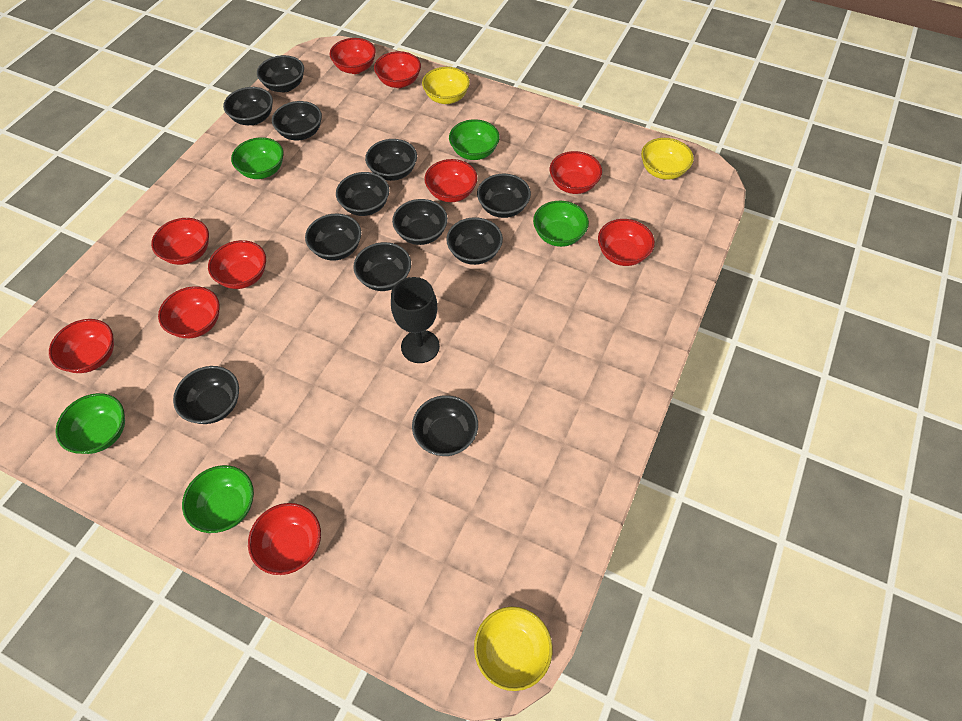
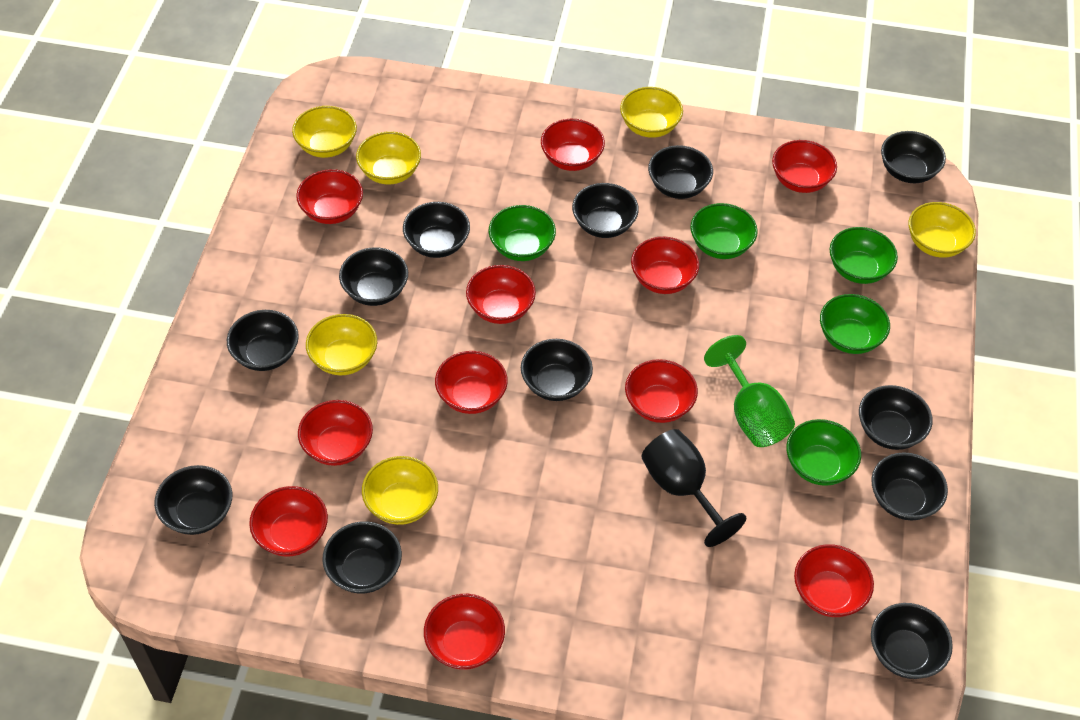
green goblet: none = 0 -> [704,335,795,447] = 1
red bowl: [49,319,114,373] [151,218,209,265] [158,286,220,338] [208,240,266,289] [248,503,321,575] [330,38,376,74] [374,51,421,88] [424,159,478,202] [550,151,602,194] [598,219,655,266] = 10 -> [249,486,328,557] [296,169,363,224] [298,400,373,466] [424,594,505,670] [435,351,508,414] [466,265,536,324] [541,119,605,171] [625,359,698,423] [631,237,699,294] [772,140,837,193] [794,544,874,617] = 11
yellow bowl: [422,67,470,104] [474,607,553,691] [641,138,694,180] = 3 -> [292,106,357,158] [306,314,377,375] [356,131,421,185] [362,456,438,525] [620,87,683,138] [909,202,976,258] = 6

